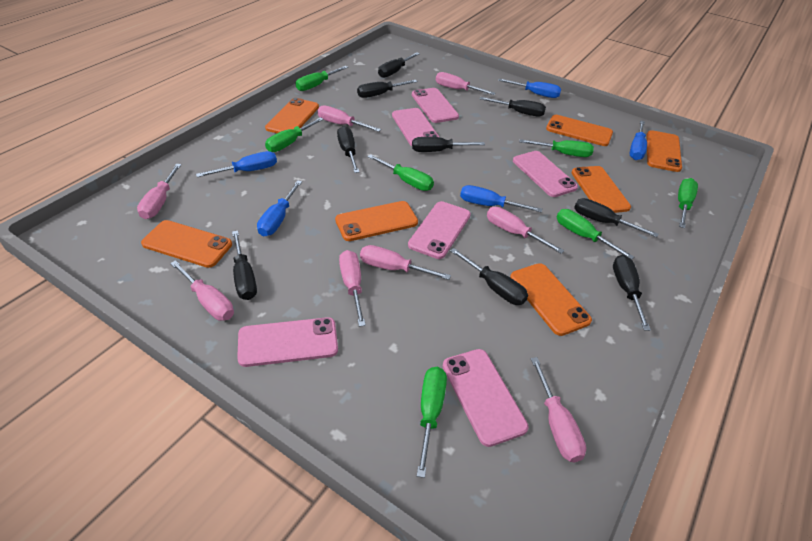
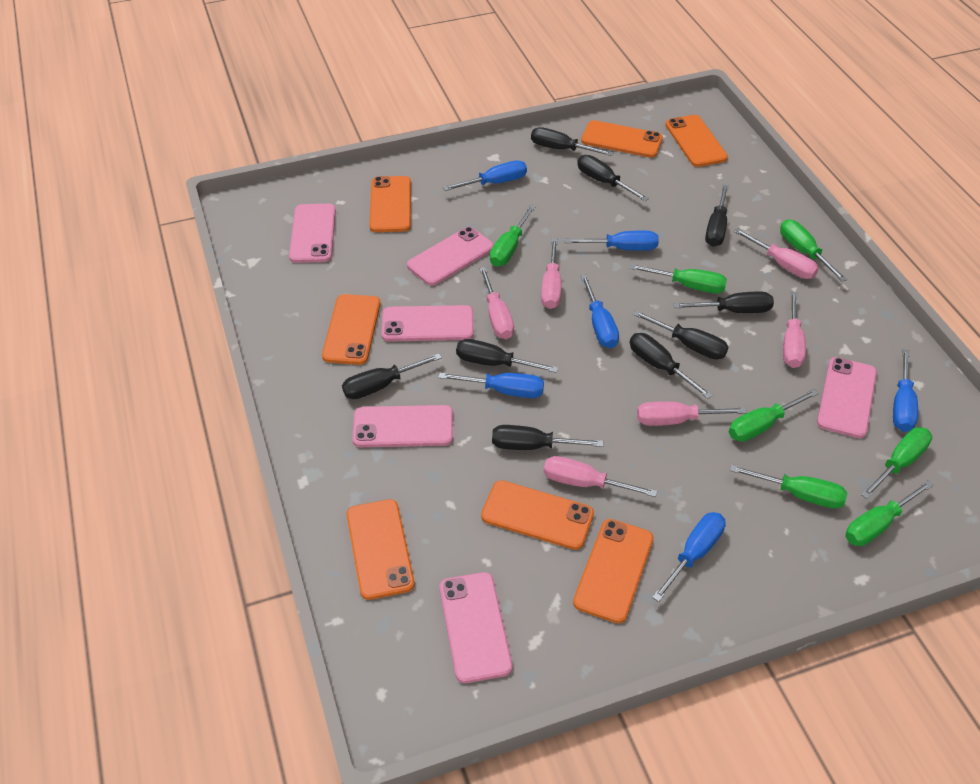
blue screwdriver: [196,151,277,177] [257,180,302,236] [460,185,542,213] [498,78,561,98] [630,120,647,160] = 5 -> [438,373,544,398] [443,160,527,191] [564,231,659,251] [581,275,619,348] [652,512,726,602] [893,349,918,432] = 6
pink screwdriver: [137,164,181,219] [170,260,234,321] [317,105,381,132] [339,250,366,327] [360,245,451,280] [436,72,496,95] [487,207,564,254] [531,357,586,462] = 8 -> [479,267,514,339] [541,239,562,309] [544,456,657,497] [637,401,747,426] [733,228,819,279] [783,292,806,368] = 6

